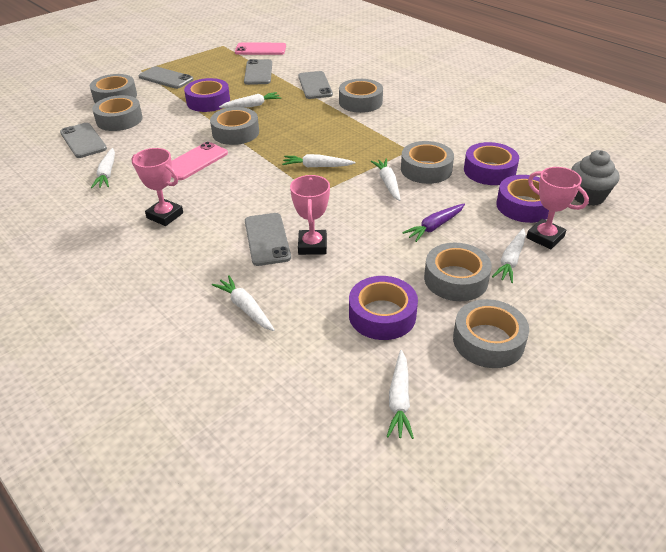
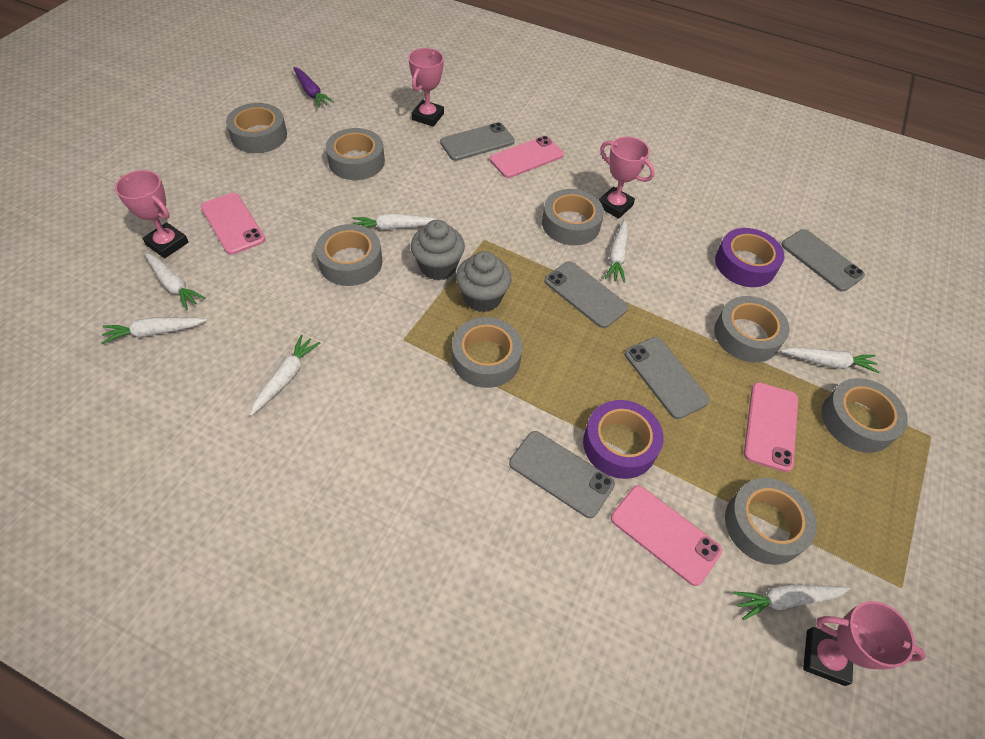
grey cupcake: [571,150,620,206] = 1 -> [411,220,465,280] [456,251,511,312] = 2
grey tape: [90,74,137,103] [92,95,143,131] [210,107,259,145] [339,79,383,113] [401,141,454,184] [424,243,492,301] [453,299,529,368] = 7 -> [226,103,287,153] [315,224,383,286] [326,128,385,180] [452,317,522,388] [542,189,604,246] [714,296,790,362] [725,478,817,565] [821,378,908,453] = 8
pink phone: [171,142,228,180] [235,42,286,55] = 2 -> [201,193,266,255] [490,136,564,178] [611,485,722,586] [744,382,798,472] = 4
pink trophy: [132,148,183,226] [290,175,330,255] [526,167,589,249] = 3 -> [115,170,188,258] [408,48,444,127] [598,137,655,219] [803,601,926,686] = 4
purple tape: [184,78,230,112] [349,276,418,340] [464,142,519,185] [496,175,549,223] = 4 -> [583,400,663,479] [715,228,784,287] = 2

